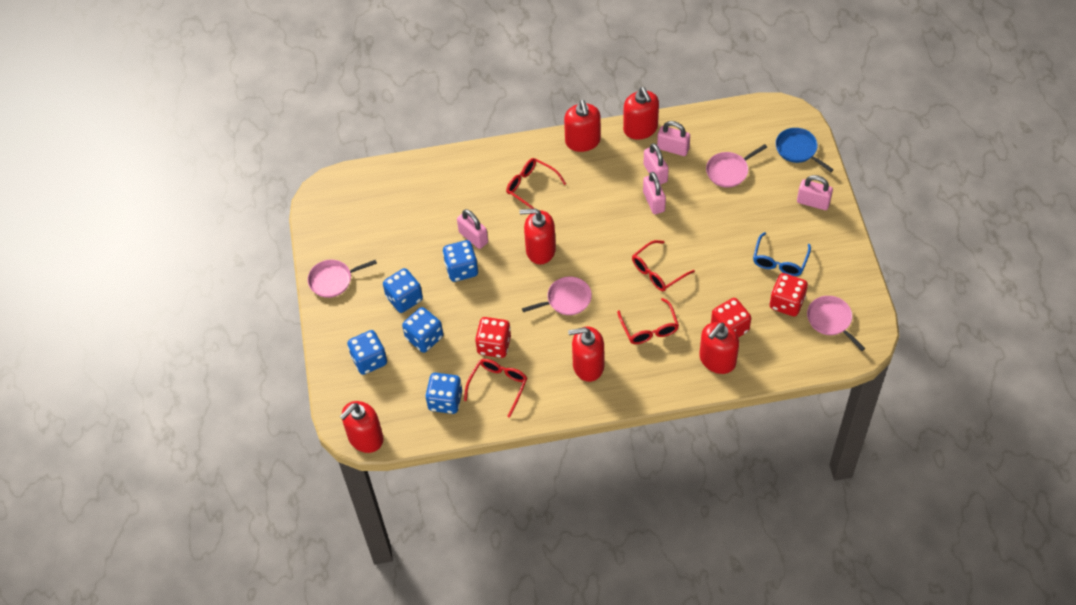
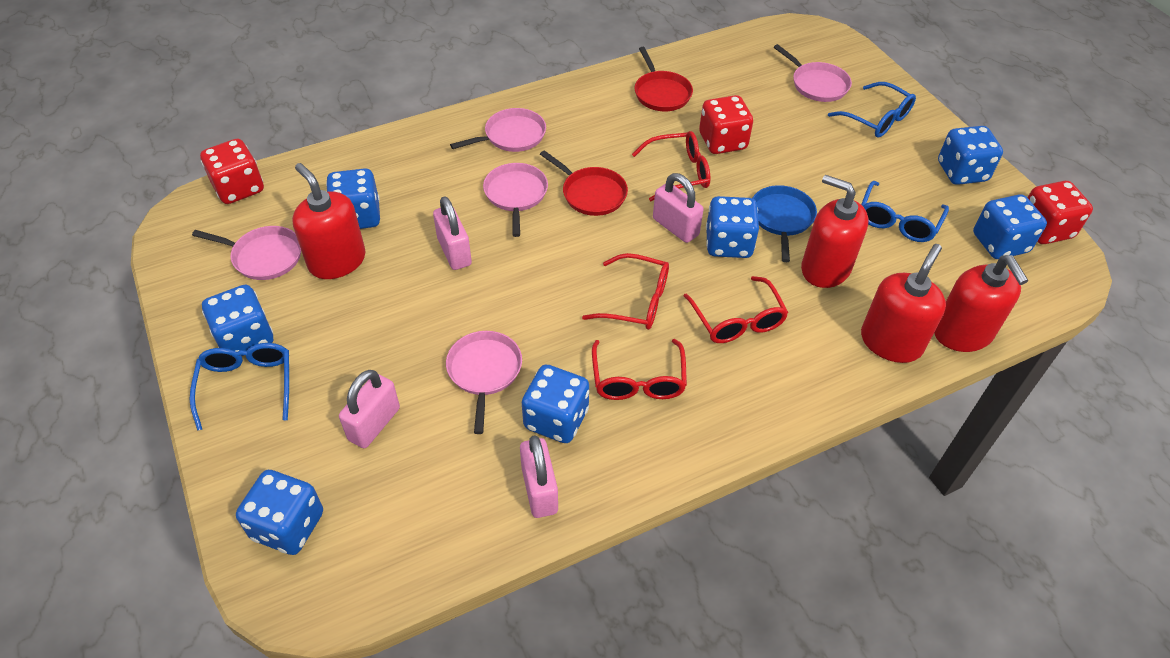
blue dice: [347,330,387,375] [383,268,423,313] [402,307,443,353] [425,373,462,414] [443,240,478,282] = 5 -> [202,285,273,356] [236,470,323,555] [326,168,380,229] [522,364,589,443] [706,196,759,258] [938,126,1003,185] [973,194,1047,259] = 7
blue glasses: [753,232,811,276] = 1 -> [190,343,289,431] [828,82,916,137] [861,181,949,242] = 3
pink padlock: [457,209,488,249] [643,143,669,185] [643,172,666,214] [657,121,690,156] [797,175,833,210] = 5 -> [339,370,400,448] [433,196,472,270] [520,435,558,518] [653,173,704,243] = 4
pink pan: [308,260,377,298] [522,277,592,315] [706,144,767,188] [807,296,865,351] = 4 -> [192,226,301,280] [446,331,522,434] [450,108,546,152] [483,163,548,237] [774,44,852,102] = 5
red pan: none = 0 -> [540,150,628,216] [634,47,693,111] = 2
red soap dispenser: [340,401,383,453] [519,209,556,264] [564,100,601,152] [568,327,604,382] [623,87,659,140] [699,322,739,374] = 6 -> [292,163,366,279] [801,175,868,288] [861,244,946,363] [934,255,1028,352] = 4

